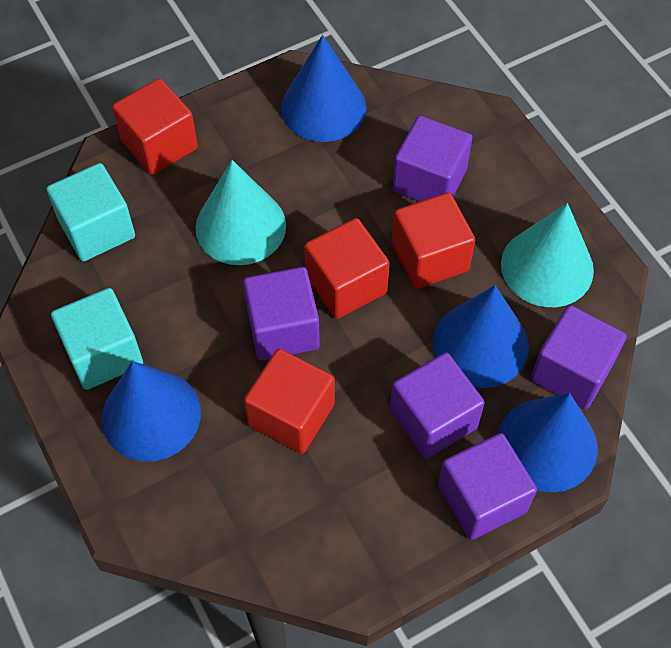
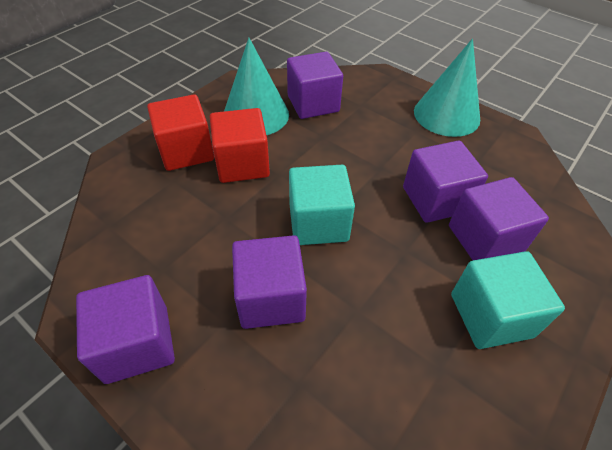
blue cone: [102,361,201,462] [281,35,366,142] [433,285,529,388] [498,393,598,493] = 4 -> none = 0
red cube: [112,78,198,175] [244,349,335,454] [304,218,390,319] [392,192,475,289] = 4 -> [147,94,214,171] [210,108,270,183] = 2

